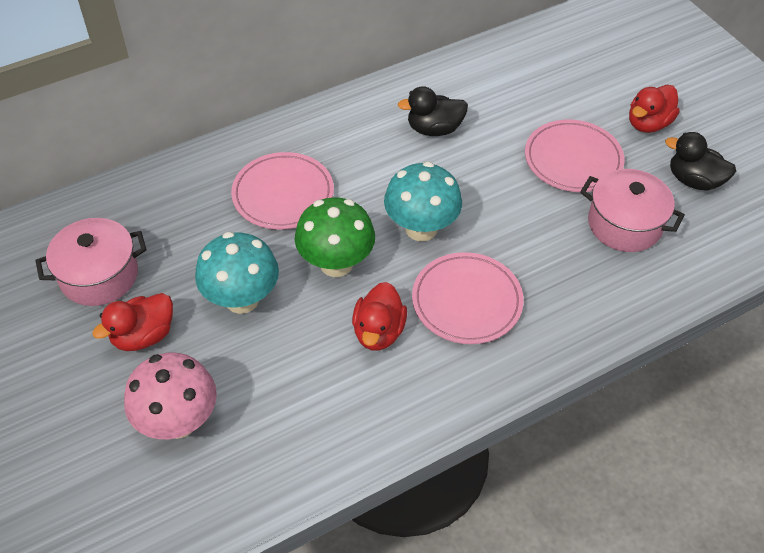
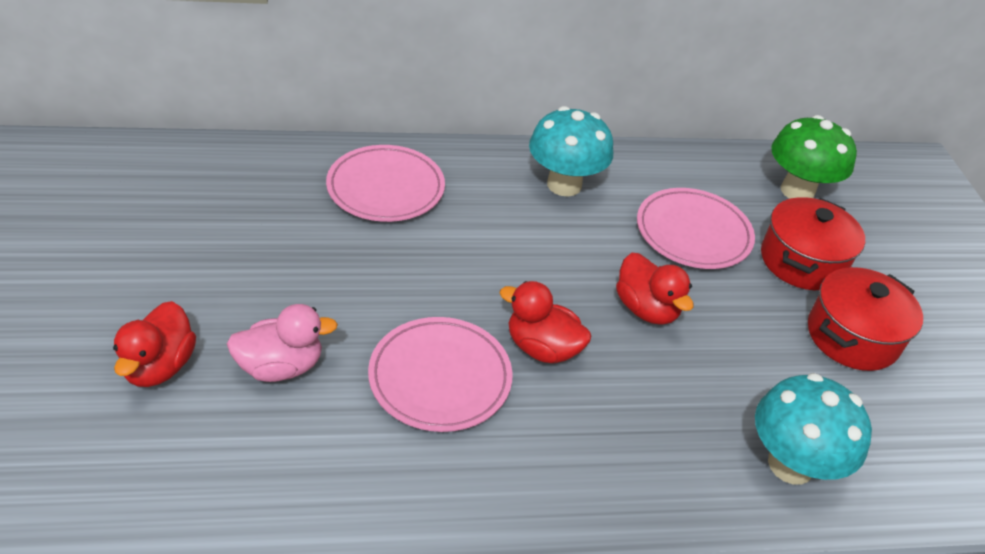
black duck: [398,86,468,136] [665,132,736,191] = 2 -> none = 0
pink duck: none = 0 -> [227,304,338,382] = 1
pink mushroom: [124,353,217,439] = 1 -> none = 0
pink pot: [35,218,147,306] [580,169,685,252] = 2 -> none = 0
red pot: none = 0 -> [761,197,865,290] [808,267,923,371] = 2

